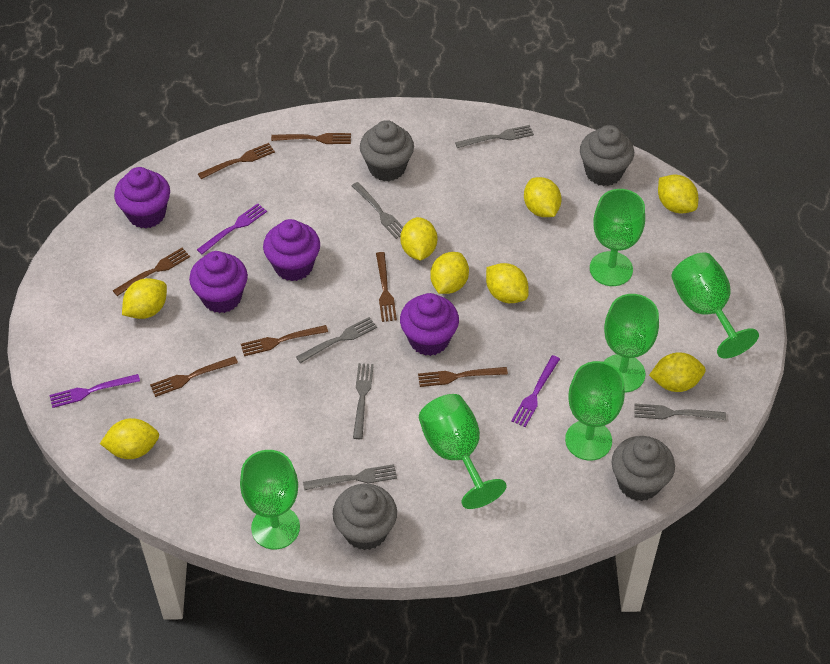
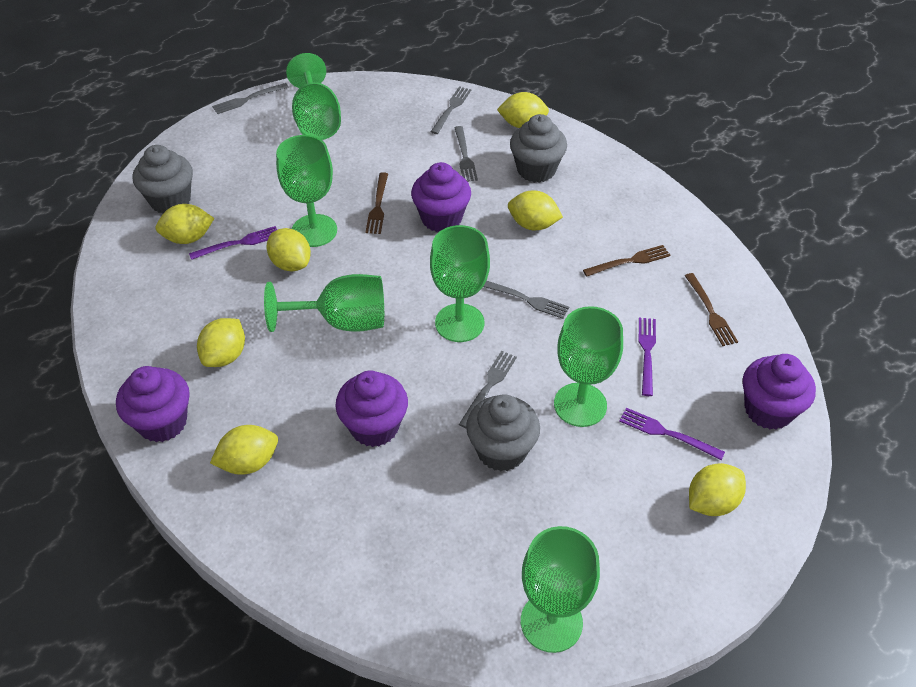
brown fork: [113,248,190,296] [150,356,238,397] [198,143,275,179] [241,325,328,356] [271,133,351,144] [376,252,397,322] [418,367,508,387] = 7 -> [365,172,388,234] [583,245,671,277] [685,273,738,346] = 3
grey cupcake: [332,484,397,550] [360,120,414,181] [580,125,634,186] [612,436,675,501] = 4 -> [133,145,193,213] [466,394,540,471] [510,114,567,183] = 3
grey fork: [296,317,377,363] [303,464,397,490] [351,182,403,239] [353,363,374,439] [455,125,534,148] [634,404,726,420] = 6 -> [212,83,289,114] [431,86,471,134] [454,126,478,182] [459,351,517,428] [483,281,569,319] = 5
yellow lemon: [100,418,159,459] [122,278,167,319] [400,217,437,261] [430,252,469,294] [486,263,529,303] [524,177,561,217] [649,352,706,392] [658,175,698,213] = 8 -> [156,204,214,244] [197,318,245,367] [210,425,278,475] [266,228,311,272] [497,92,549,128] [508,191,563,230] [689,463,746,516] = 7

